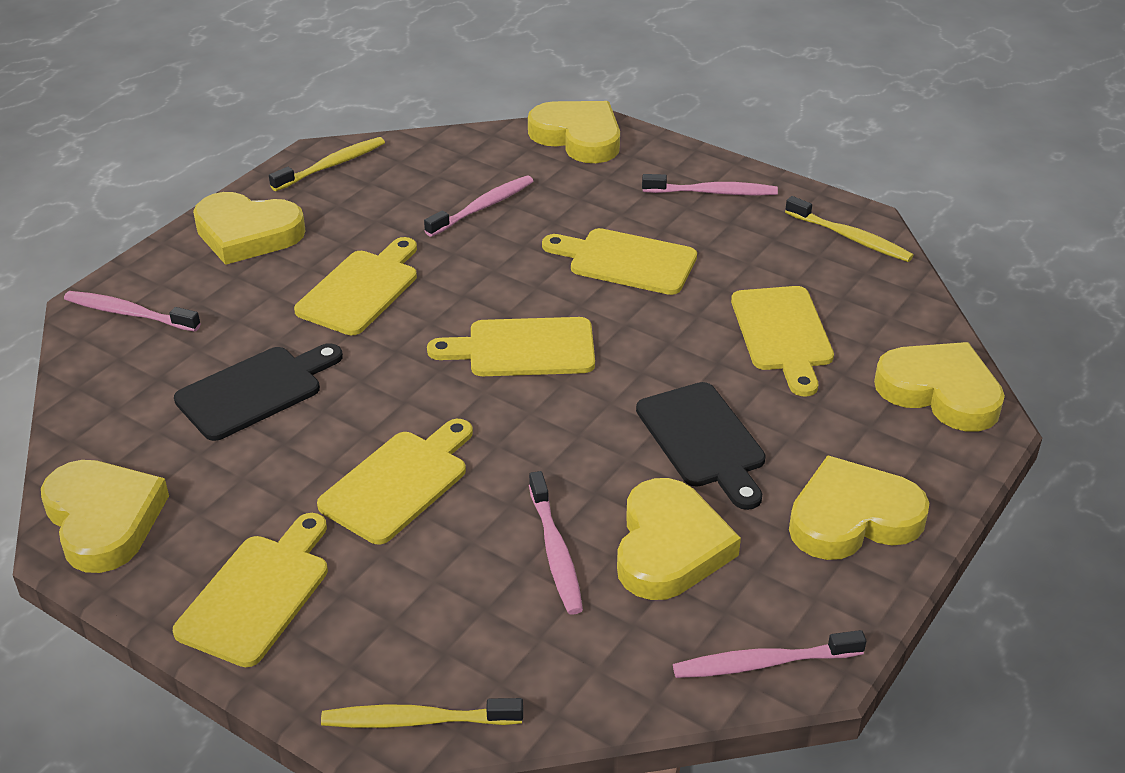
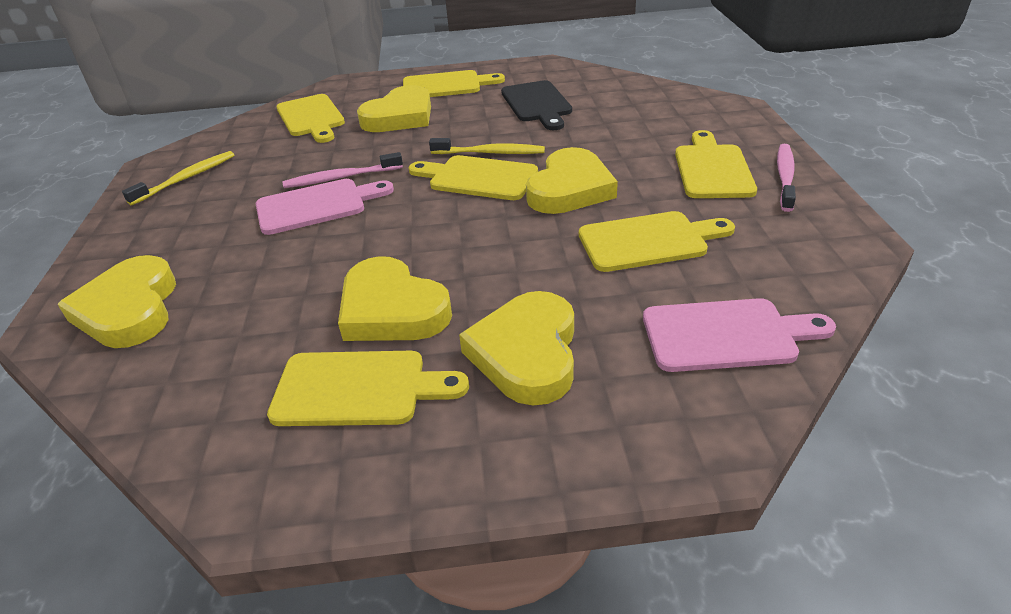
black cutting board: [174,343,343,441] [636,382,766,510] = 2 -> [501,80,572,130] = 1
pink cutting board: none = 0 -> [256,179,394,235] [643,298,836,372] = 2
pink toothbrush: [64,291,201,332] [424,176,533,237] [529,471,583,615] [642,174,778,196] [673,630,866,678] = 5 -> [282,152,403,188] [777,144,796,212] = 2
yellow heart: [41,460,169,573] [193,192,306,265] [528,101,620,163] [617,478,741,600] [789,455,929,560] [874,342,1005,432] = 6 -> [57,255,176,348] [338,256,452,341] [357,85,431,132] [459,291,574,406] [526,147,618,214] = 5
yellow toothbrush: [269,137,385,191] [321,698,523,728] [785,196,914,262] = 3 -> [122,151,234,205] [429,138,545,154] = 2

